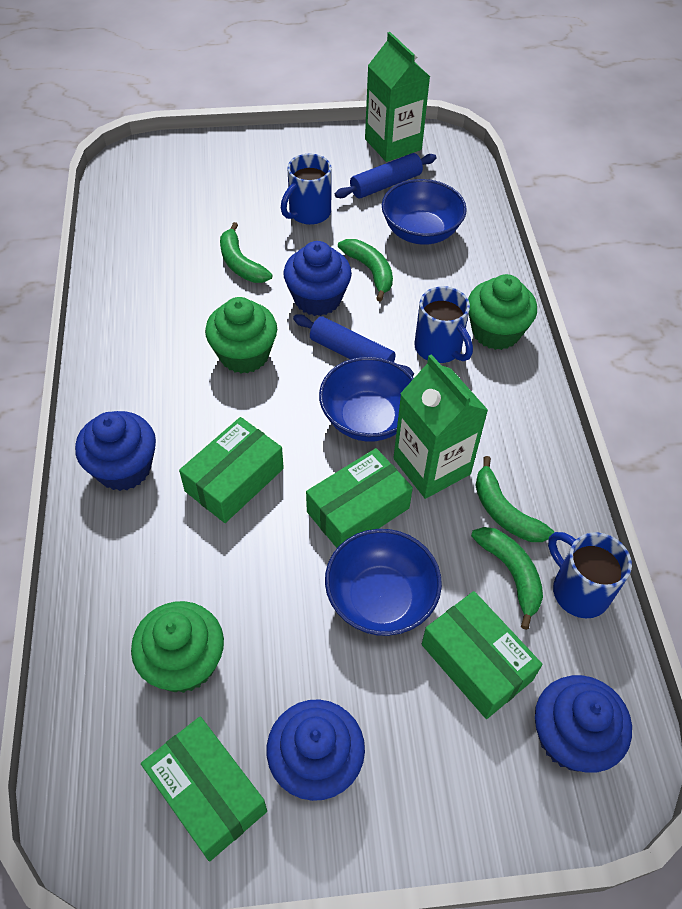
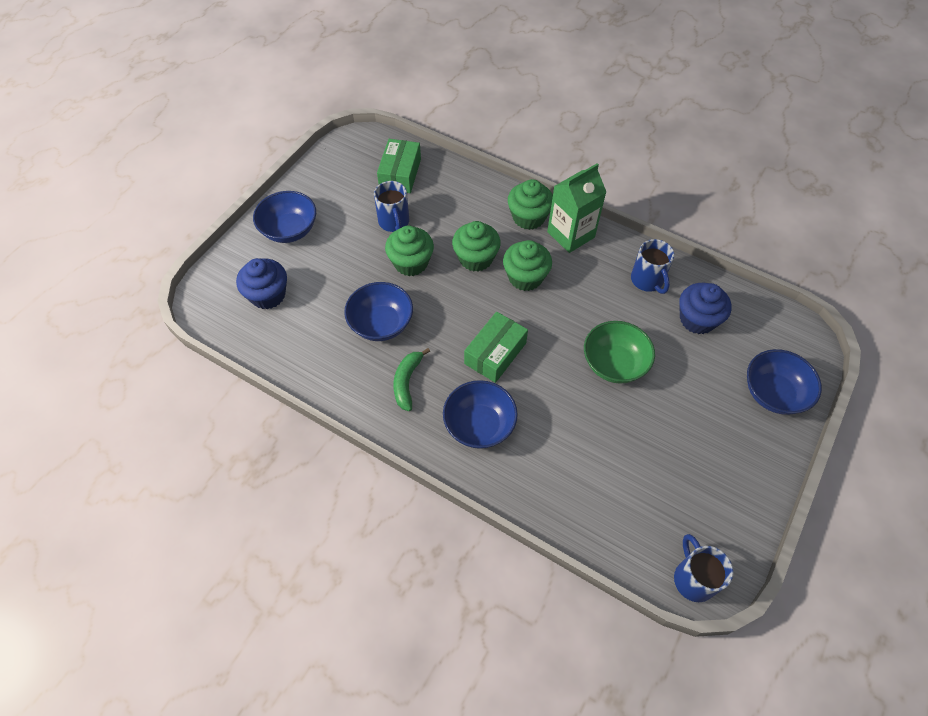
blue bowl: [319,357,414,442] [325,529,442,636] [382,179,467,245] = 3 -> [253,191,316,243] [344,282,413,341] [443,380,518,449] [747,349,822,415] = 4
blue cupcake: [75,411,156,491] [267,700,365,801] [283,241,352,316] [535,675,632,773] = 4 -> [236,258,287,309] [679,283,732,334] = 2
blue rolling pin: [293,314,414,377] [335,153,436,199] = 2 -> none = 0
green banana: [220,222,272,283] [338,239,393,302] [471,527,543,630] [475,456,554,542] = 4 -> [393,348,430,411] = 1
green bowl: none = 0 -> [584,321,655,384] = 1
green box: [141,717,267,862] [179,417,284,523] [306,448,413,548] [422,591,542,719] = 4 -> [377,139,421,193] [464,312,528,383] = 2
green carton: [365,32,430,162] [394,354,488,499] = 2 -> [547,163,606,253] = 1
green cupcake: [131,601,224,693] [205,297,277,373] [468,274,537,350] = 3 -> [385,225,434,276] [452,221,501,272] [503,240,552,291] [508,179,553,230] = 4

